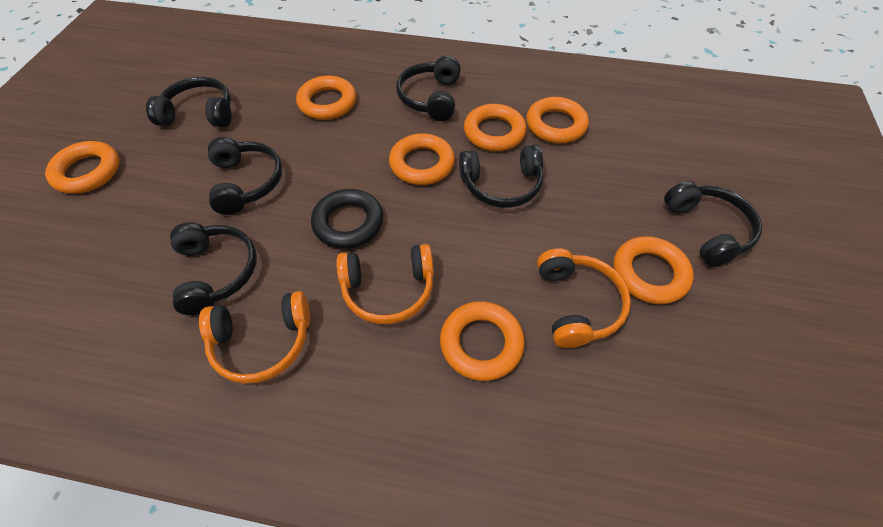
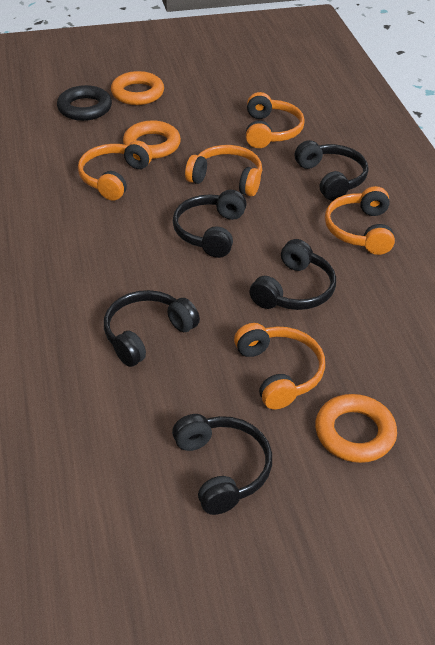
black headphones: [146,77,231,127] [170,223,257,315] [208,137,282,215] [396,56,461,121] [459,144,543,208] [664,181,762,267] = 6 -> [104,290,200,367] [172,414,272,515] [173,190,247,258] [249,239,336,310] [295,140,368,201] = 5
orange headphones: [199,291,310,384] [336,244,434,324] [537,248,631,348] = 3 -> [78,141,152,201] [185,145,262,197] [234,323,325,409] [246,92,305,148] [325,186,395,255] = 5
orange ring: [45,141,120,194] [296,76,356,120] [389,133,455,185] [440,301,525,381] [464,104,526,151] [526,97,589,144] [613,236,694,304] = 7 -> [111,71,164,105] [123,120,181,159] [315,394,397,463] = 3

